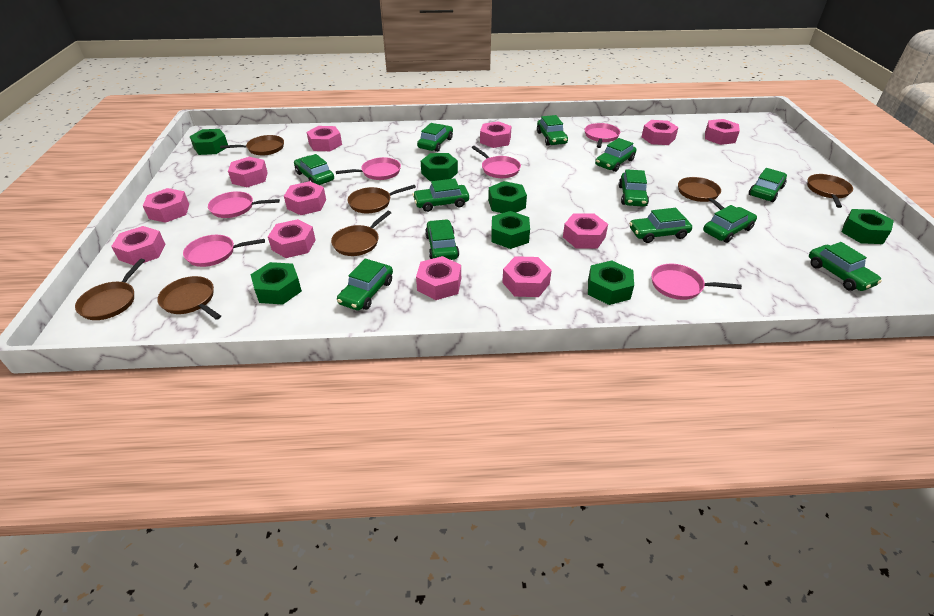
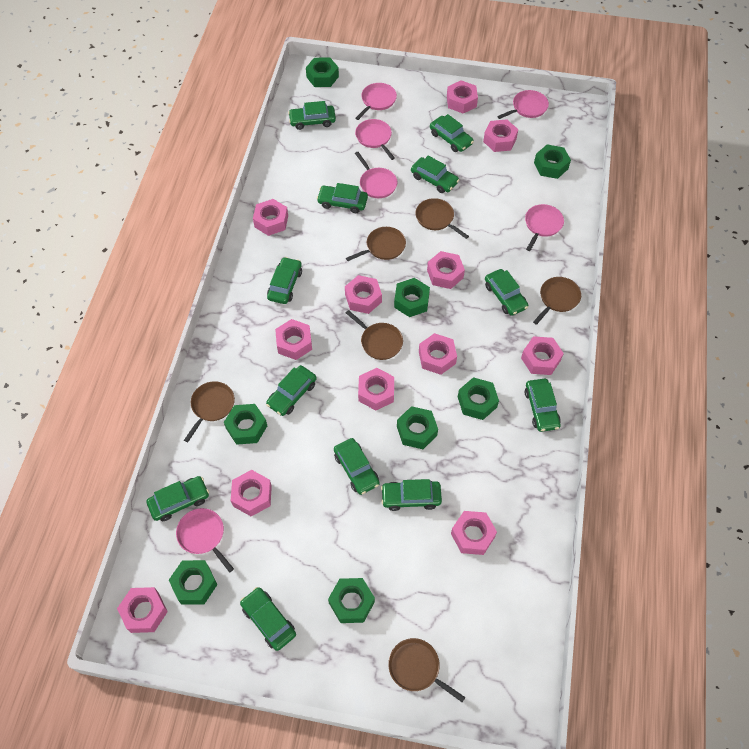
brown pan: [75,259,145,320] [157,276,221,320] [220,135,284,155] [331,211,391,256] [348,185,416,213] [678,177,724,210] [807,174,853,208] = 7 -> [184,381,235,442] [346,227,406,261] [346,310,403,360] [388,638,465,702] [416,198,469,239] [533,277,581,325] = 6
green nut: [190,129,228,155] [250,262,302,305] [421,153,458,181] [488,181,527,213] [491,211,530,249] [588,261,634,305] [842,209,894,244] = 7 -> [169,560,218,604] [224,404,267,445] [306,57,339,87] [328,578,375,623] [394,278,430,317] [397,406,438,449] [458,377,499,420] [534,144,571,179] = 8

